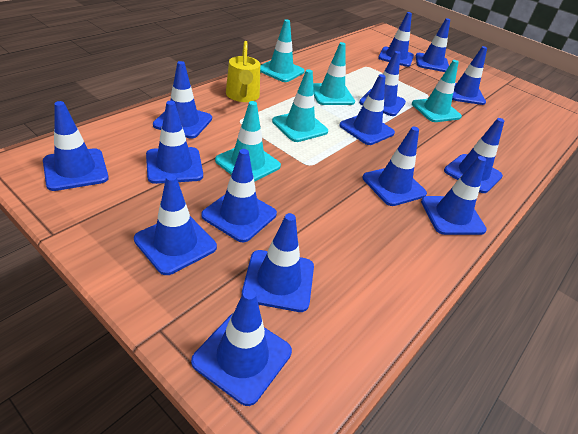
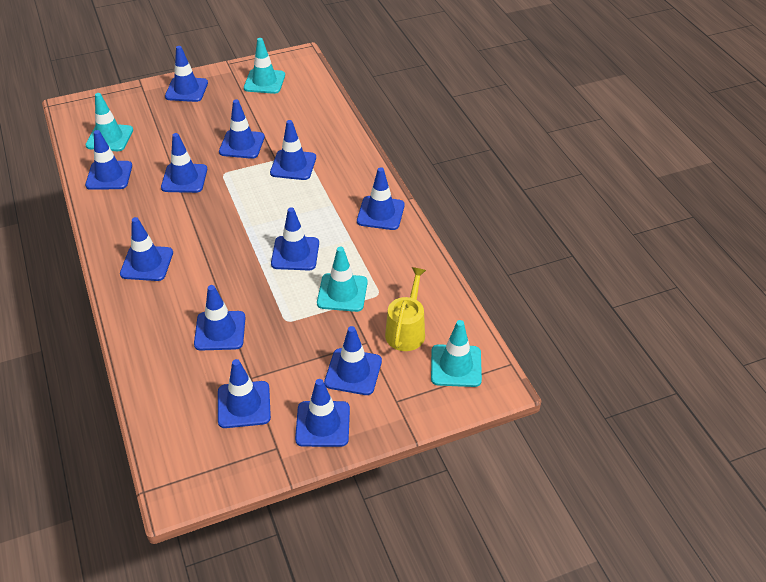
blue traffic cone: [43,101,109,191] [134,174,217,275] [146,101,203,184] [153,61,212,139] [191,289,292,406] [201,149,277,242] [242,213,314,312] [339,74,395,145] [359,51,406,116] [362,127,427,206] [378,12,414,67] [416,18,450,72] [421,156,487,235] [444,118,504,193] [452,46,487,105] = 15 -> [85,130,132,190] [120,217,173,281] [161,133,207,193] [165,46,208,102] [194,285,246,351] [218,359,271,428] [219,99,265,159] [270,120,316,180] [271,207,319,270] [295,379,350,447] [324,326,382,395] [357,167,405,230] = 12
turquoise traffic cone: [215,101,281,182] [260,19,305,82] [272,69,328,142] [313,42,355,105] [412,60,462,122] = 5 -> [86,93,133,151] [244,38,285,94] [317,247,368,312] [431,320,482,387] = 4

